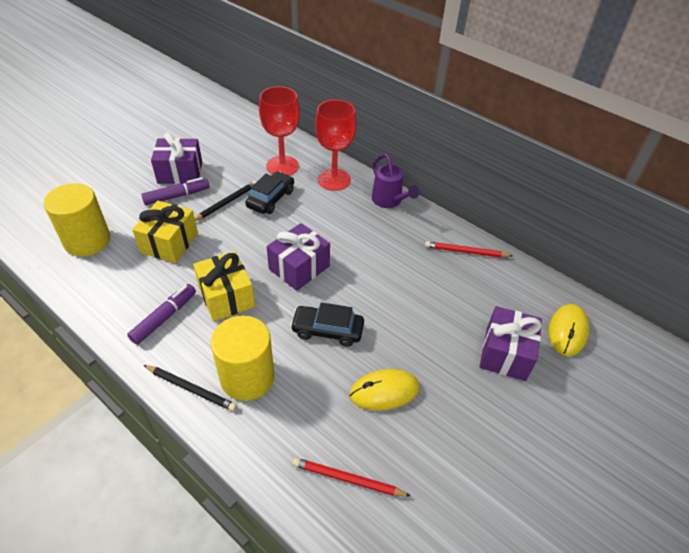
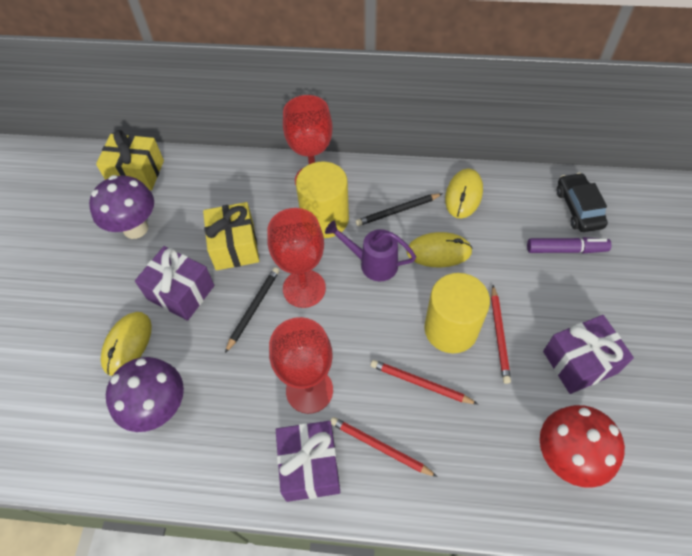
black car: [245,171,294,214] [290,302,364,347] = 2 -> [557,173,608,232] = 1
purple marker: [127,284,196,345] [141,177,209,205] = 2 -> [527,237,611,253] = 1
purple mushroom: none = 0 -> [89,175,154,239] [106,357,184,432] = 2
red goblet: [259,86,300,176] [315,100,356,191] = 2 -> [267,208,326,308] [269,317,333,414] [283,95,333,185] = 3
red mushroom: none = 0 -> [540,405,625,488] = 1
red pencil: [292,458,411,497] [425,241,513,258] = 2 -> [330,417,438,477] [371,360,478,404] [491,285,511,384] = 3
yellow mouse: [350,369,419,411] [549,304,589,356] = 2 -> [101,312,152,376] [407,232,473,267] [445,169,483,218] = 3

